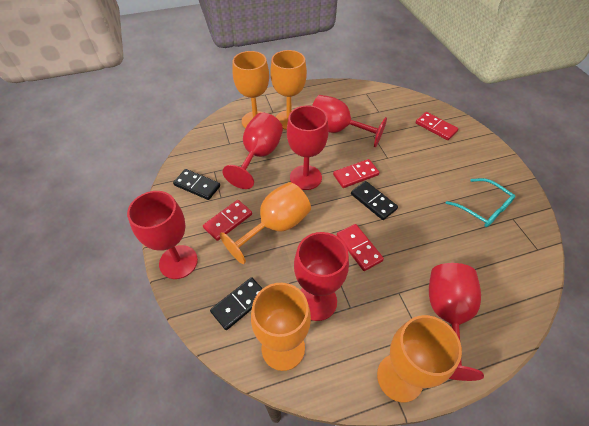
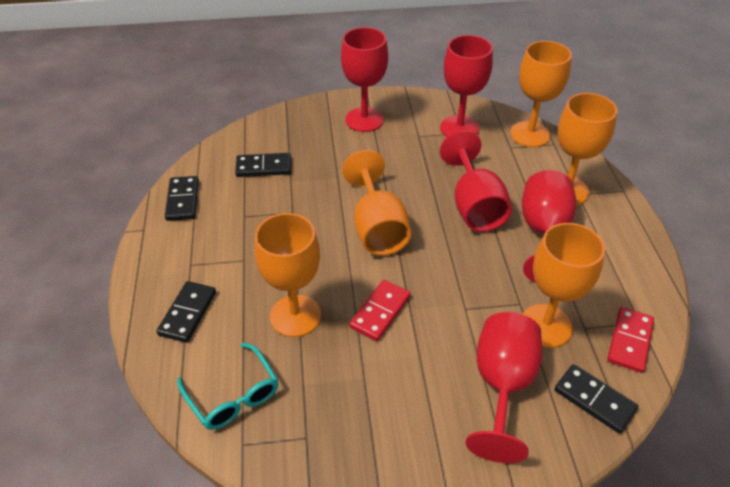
black domino: [173,169,220,200] [210,277,263,330] [351,181,398,220] = 3 -> [157,281,216,343] [165,176,199,221] [235,153,291,177] [554,364,638,434] = 4
red domino: [203,200,252,241] [333,159,379,188] [337,224,384,271] [416,112,458,140] = 4 -> [349,280,411,341] [607,307,654,373] = 2
red goblet: [127,191,198,279] [222,113,283,189] [287,105,329,190] [294,232,349,321] [312,95,387,147] [429,263,484,381] = 6 -> [341,27,388,132] [440,35,493,137] [440,130,512,232] [466,312,543,463] [522,170,576,283] = 5

